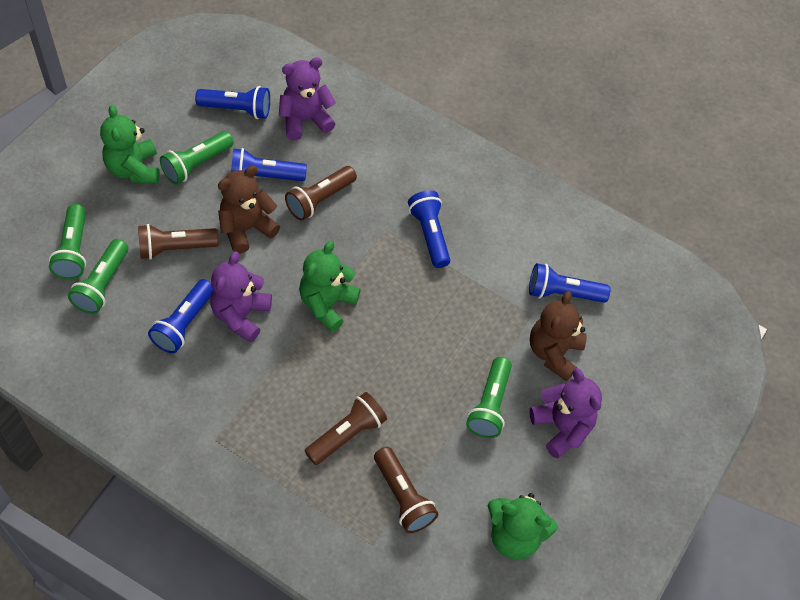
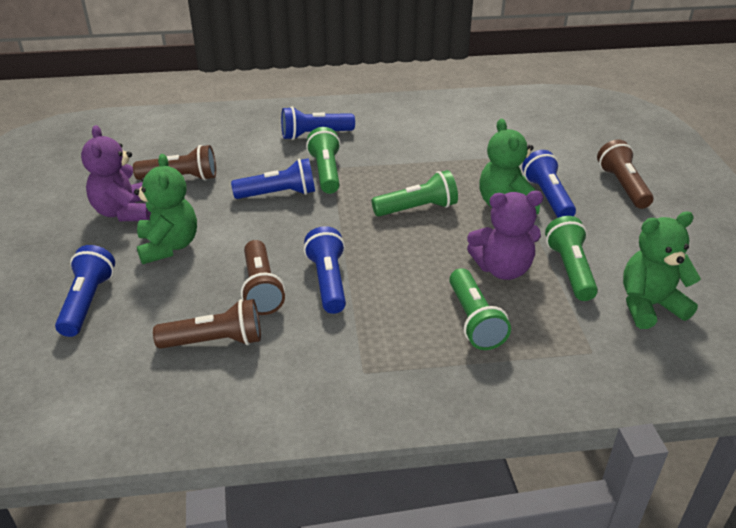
brown teddy bear: [218,166,280,254] [530,291,587,381] = 2 -> none = 0
purple teddy bear: [210,251,272,343] [279,57,336,140] [529,368,602,459] = 3 -> [81,125,151,221] [467,191,543,280] = 2

